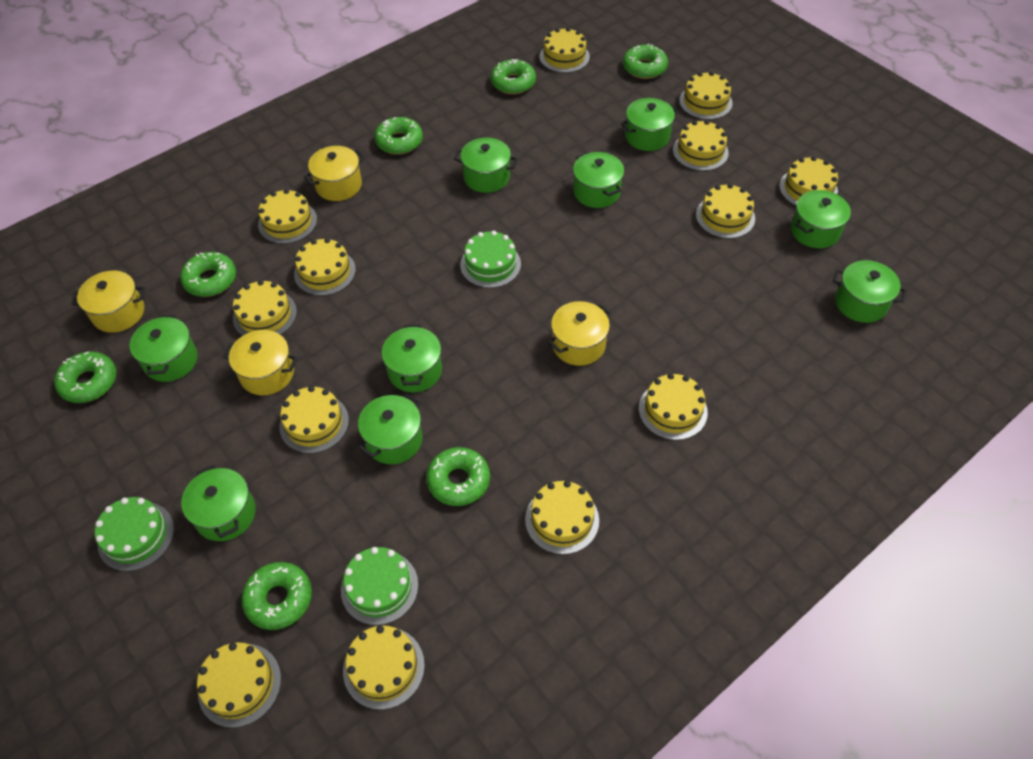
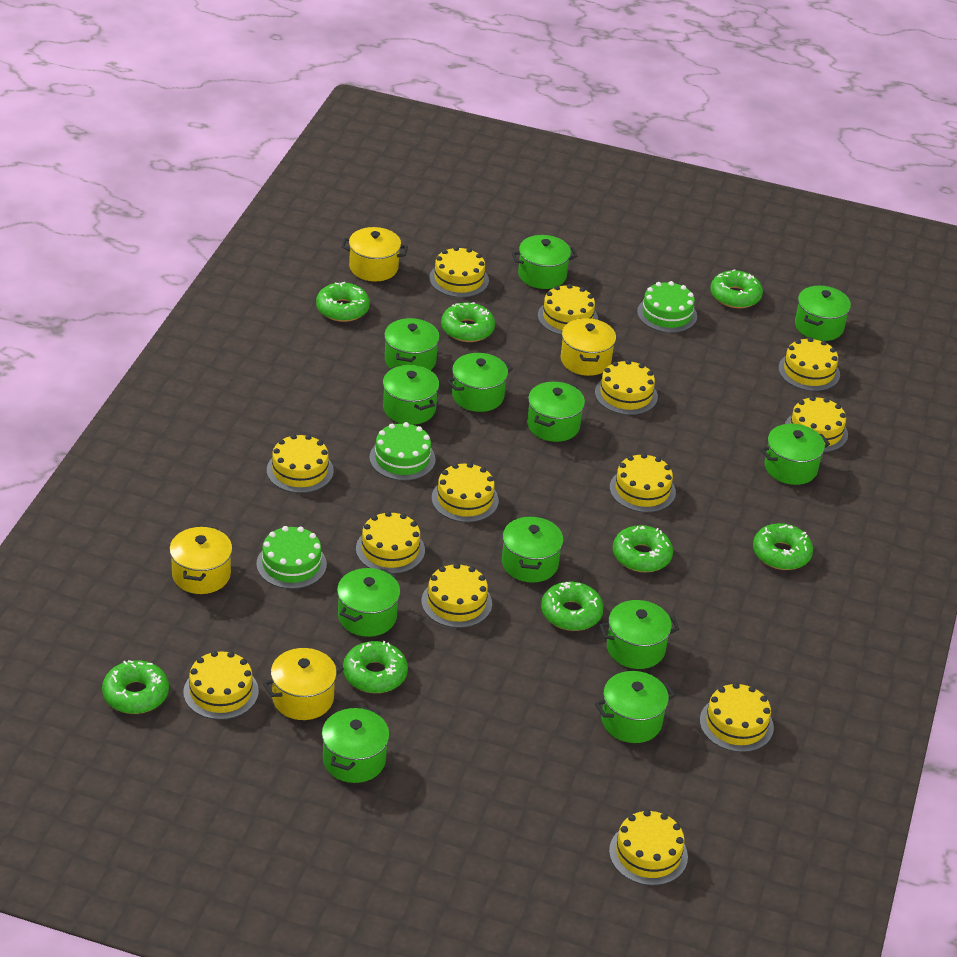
green donut: [54,351,117,403] [180,252,236,297] [241,562,312,630] [374,117,423,155] [426,447,490,506] [491,59,536,94] [623,43,668,79] = 7 -> [102,660,169,714] [316,282,370,322] [343,641,408,693] [441,302,495,342] [541,582,604,631] [613,525,673,572] [710,269,763,308] [753,523,813,570] = 8
green pot: [129,315,198,382] [181,465,256,541] [358,394,423,464] [382,325,442,393] [454,138,518,193] [573,152,624,208] [621,98,679,151] [791,190,851,248] [833,260,907,323] = 9 -> [322,706,390,783] [337,568,400,637] [383,365,439,425] [384,318,440,371] [447,353,513,412] [502,515,564,583] [512,235,578,289] [527,382,585,442] [595,671,675,743] [599,600,679,669] [761,424,830,485] [795,286,851,341] = 12

